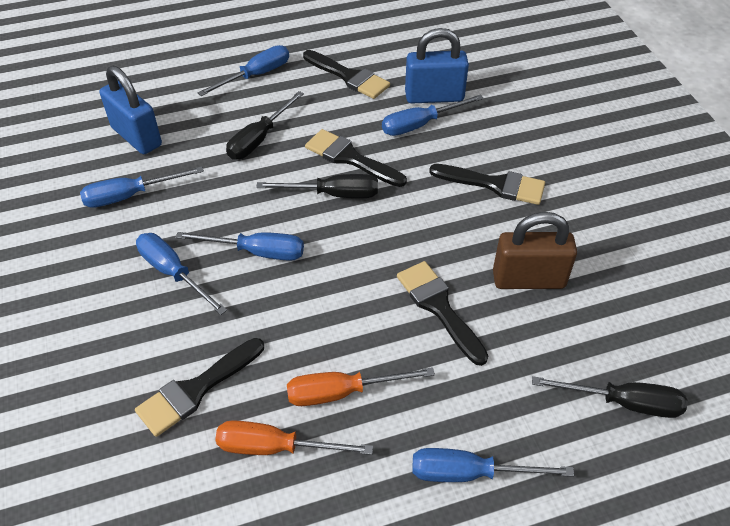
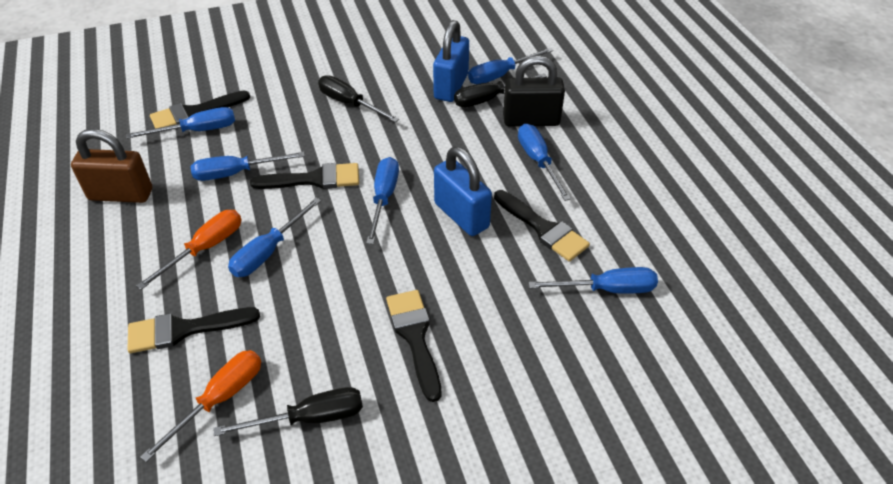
black padlock: none = 0 -> [503,56,565,127] = 1
blue screwdriver: [80,166,204,208] [136,233,227,315] [176,232,304,261] [198,45,289,96] [382,95,484,136] [412,448,574,482] = 6 -> [126,107,235,139] [190,152,305,181] [228,198,321,277] [366,157,399,244] [468,48,553,84] [518,124,571,201] [528,267,658,294] = 7

